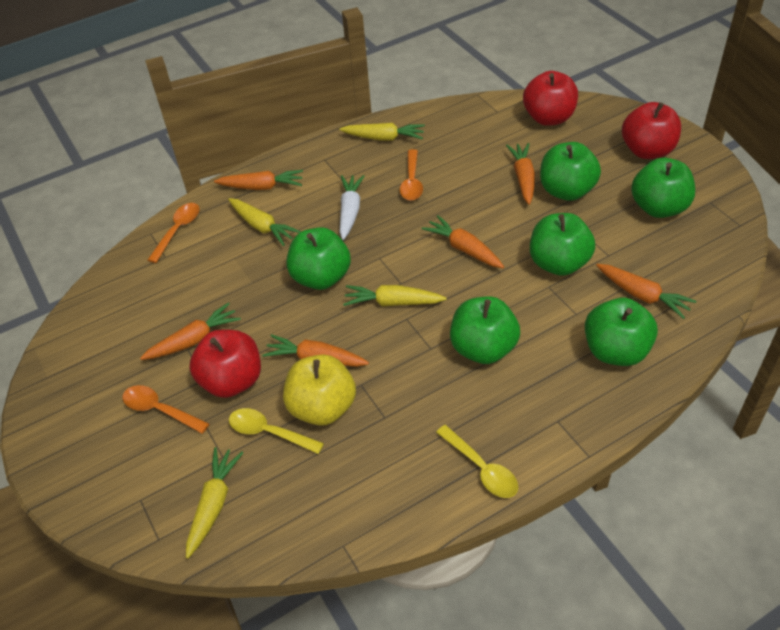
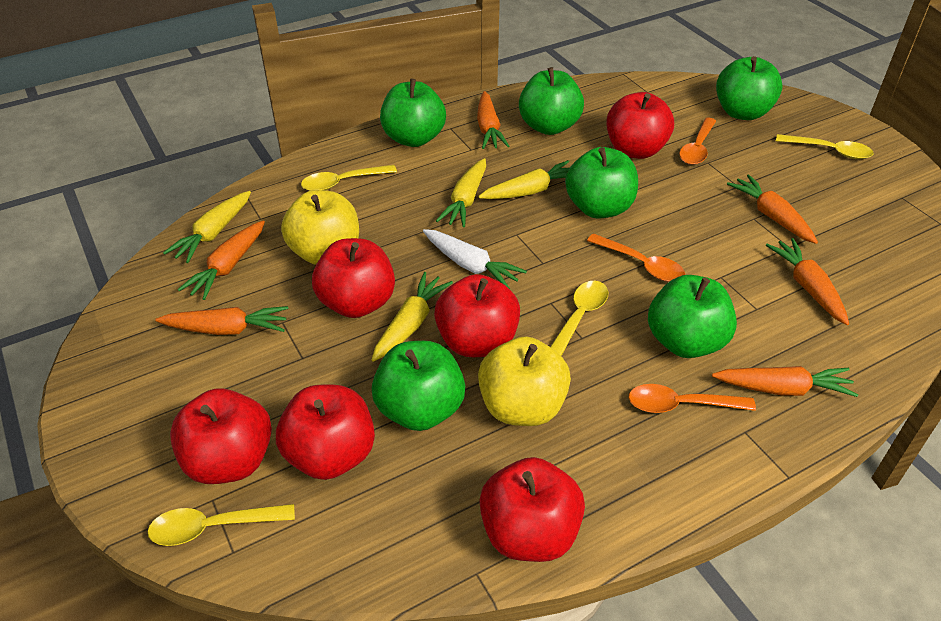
red apple: [189,330,261,398] [523,71,578,126] [622,102,681,159] = 3 -> [170,389,272,484] [276,384,375,480] [312,238,395,318] [434,274,520,357] [479,457,585,562] [606,92,674,159] = 6
yellow apple: [283,355,356,426] = 1 -> [281,190,359,265] [478,336,571,426] = 2
yellow spoon: [229,408,324,454] [436,425,518,498] = 2 -> [148,504,295,546] [301,165,397,191] [550,281,608,356] [776,134,874,159] = 4

